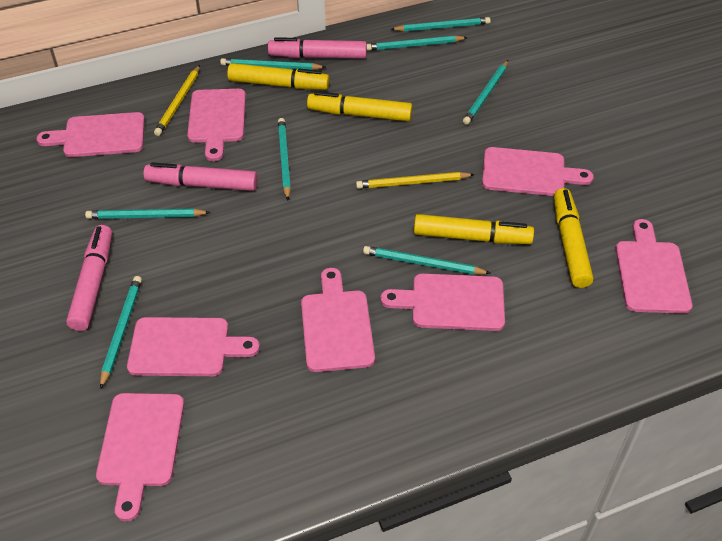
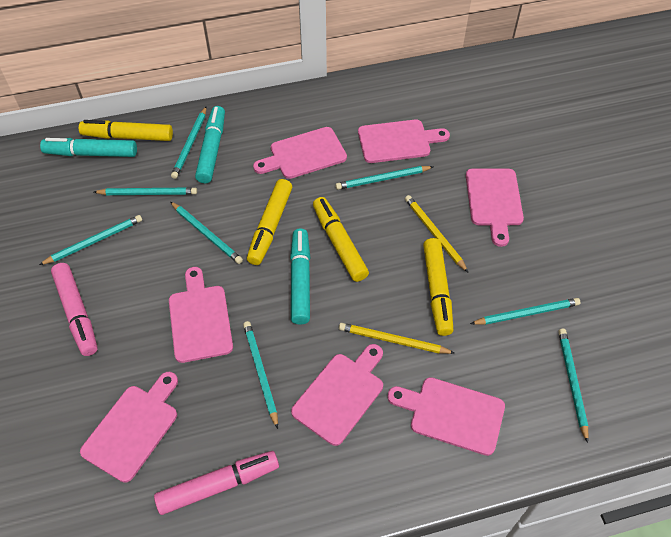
pink cutting board: [36,112,145,157] [96,393,184,522] [127,317,260,376] [187,89,246,161] [301,268,375,372] [380,273,505,331] [482,147,594,196] [615,219,692,314] = 8 -> [80,372,178,483] [169,267,233,363] [253,127,347,179] [291,344,383,446] [358,120,450,163] [387,377,505,456] [466,169,524,247] = 7
pink marker: [66,225,112,331] [143,162,258,191] [268,37,367,59] = 3 -> [51,263,98,356] [154,451,279,515] = 2
turquoise marker: none = 0 -> [40,138,137,157] [195,106,225,183] [290,229,310,325] = 3

